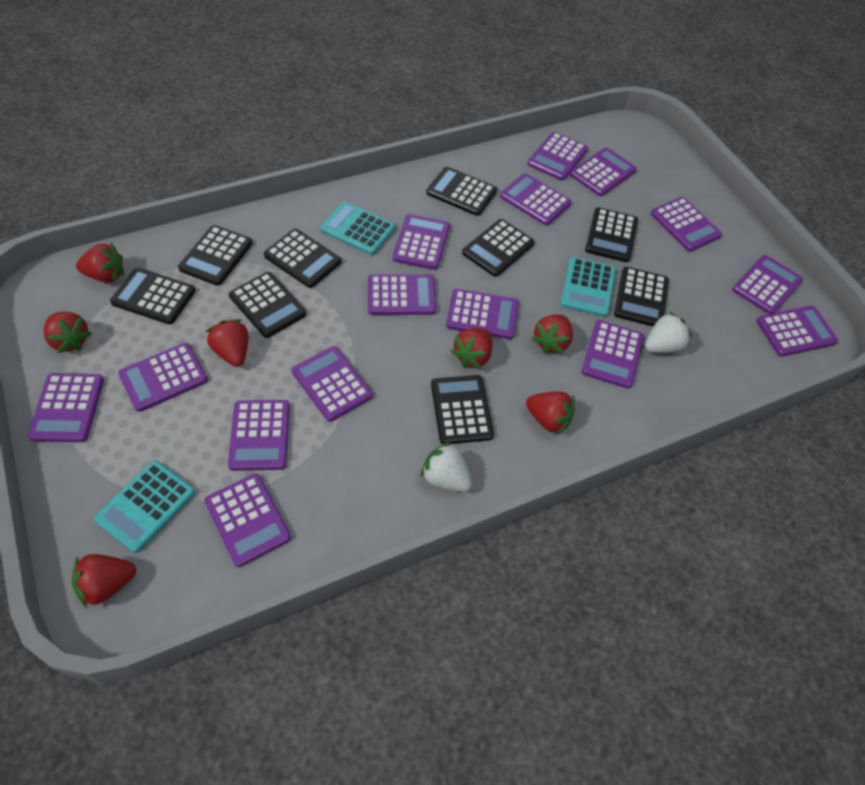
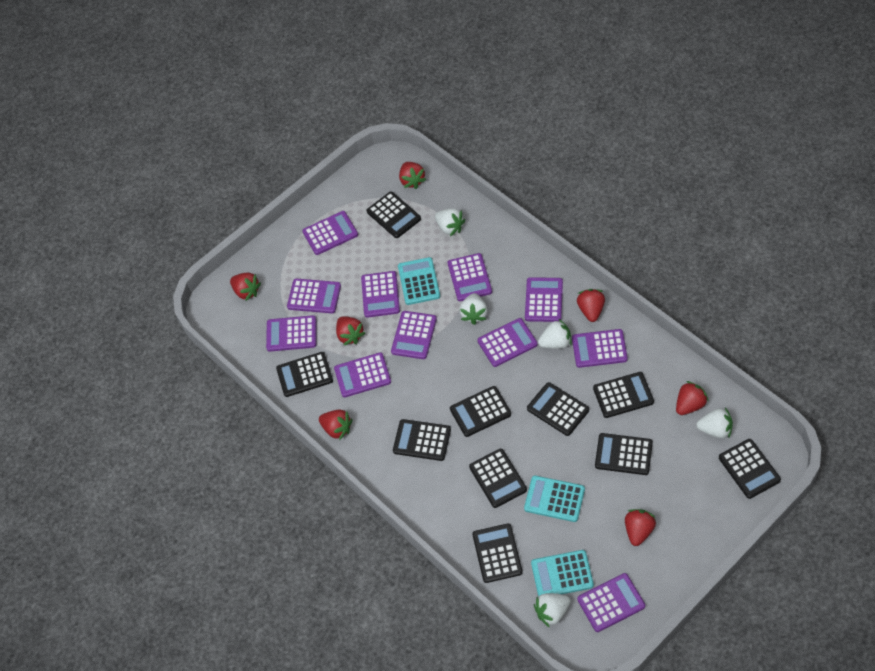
black calculator: [110,268,196,324] [178,225,253,286] [229,272,306,338] [264,229,341,288] [427,167,497,216] [431,375,494,444] [462,219,535,277] [585,207,638,262] [614,267,669,327] = 9 -> [276,352,333,397] [367,192,421,238] [393,419,451,461] [450,386,511,437] [469,449,527,508] [472,524,523,583] [527,382,589,436] [593,372,654,418] [595,433,653,475] [719,439,781,499] = 10
purple calculator: [28,373,104,442] [118,343,208,412] [204,474,291,567] [228,400,290,471] [292,346,373,422] [368,274,436,315] [393,214,450,270] [446,289,519,339] [500,173,571,226] [527,132,588,181] [570,148,637,196] [582,320,644,389] [651,197,722,252] [732,255,803,314] [756,306,838,357] = 15 -> [266,315,317,352] [287,279,341,313] [302,211,358,255] [334,352,391,397] [361,271,400,318] [391,311,437,359] [448,253,492,301] [477,318,538,367] [525,277,563,322] [572,329,628,368] [577,573,645,632] = 11
white strawberry: [421,442,472,492] [645,311,692,353] = 2 -> [435,208,465,236] [459,293,488,325] [534,593,571,627] [538,319,572,349] [696,407,733,438] = 5

